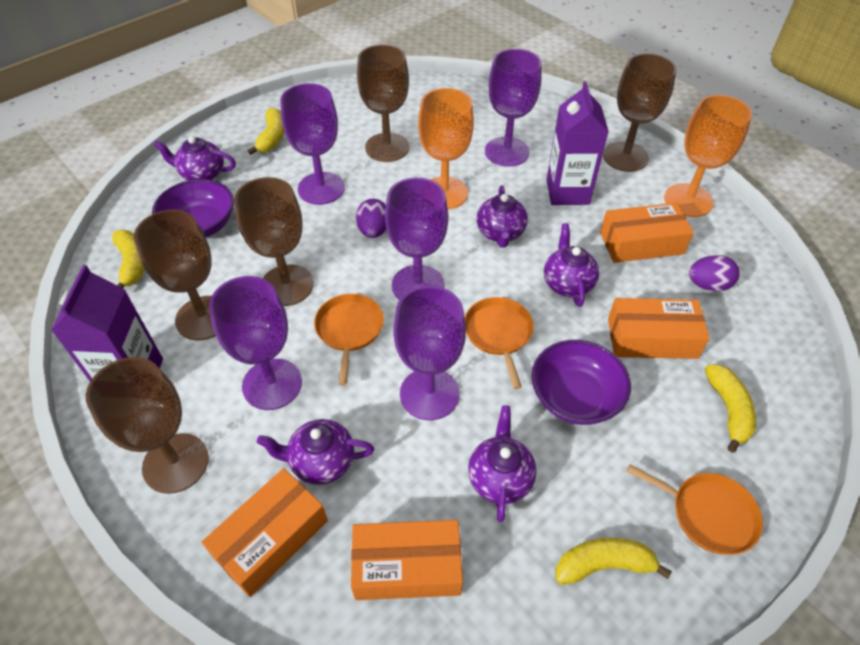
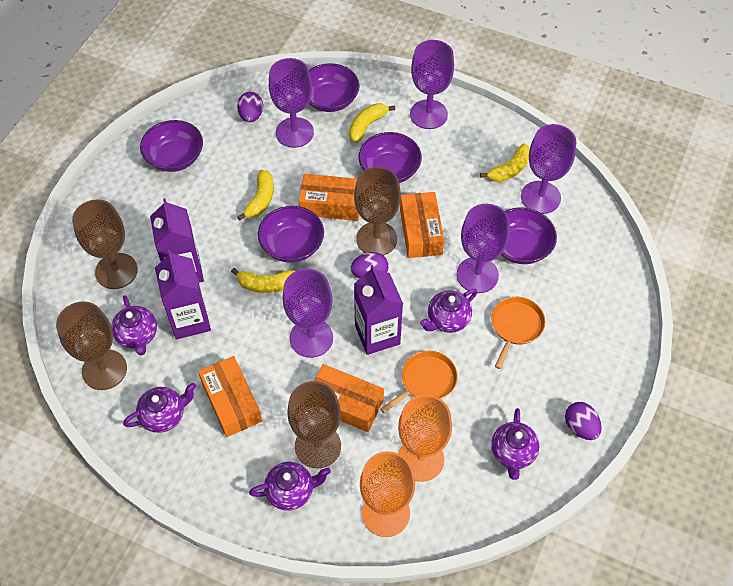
brown goblet: [86,357,209,494] [134,210,216,340] [234,177,314,306] [357,44,409,162] [603,53,676,172] = 5 -> [56,301,127,390] [72,199,138,289] [287,381,341,468] [354,167,401,256] = 4
orange pan: [314,294,384,386] [465,297,534,389] [627,464,763,555] = 3 -> [380,351,458,413] [491,297,545,369] = 2
purple bowl: [152,179,234,237] [531,340,631,425] = 2 -> [140,120,203,172] [258,206,324,263] [309,63,360,112] [359,132,422,183] [501,208,557,264] = 5
purple carton: [51,265,163,381] [546,82,609,205] = 2 -> [150,198,204,283] [155,250,211,339] [354,265,403,355] = 3
purple egg: [356,199,386,238] [689,255,740,292] = 2 -> [237,92,263,122] [351,252,389,279] [565,402,602,440] = 3

